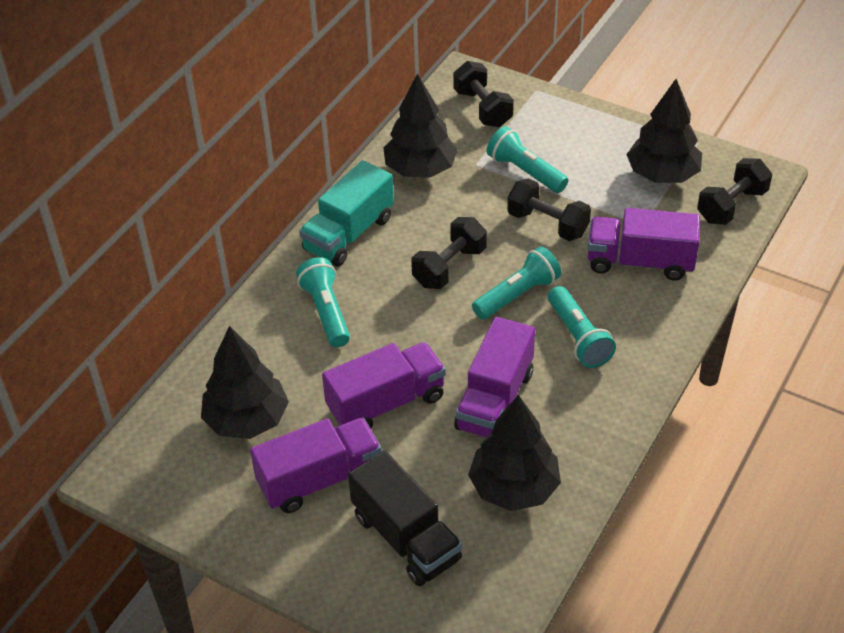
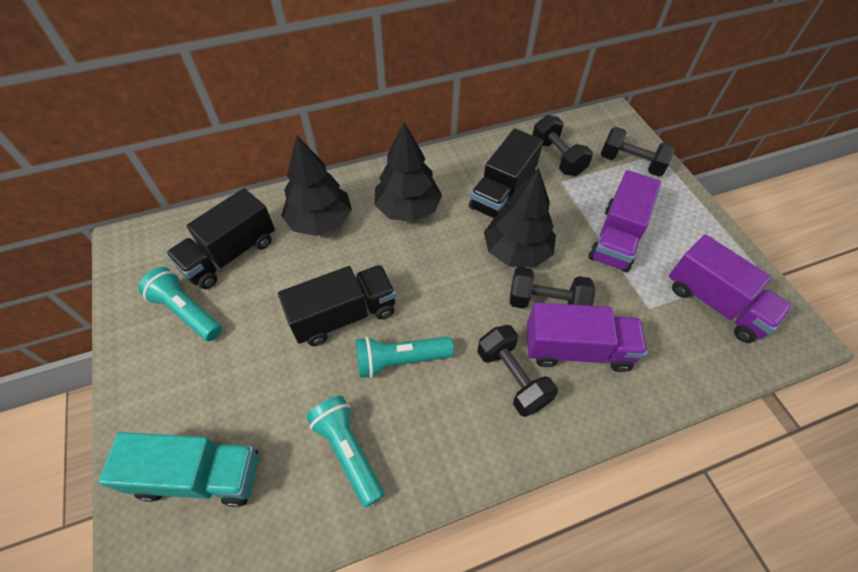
black tree: [201,326,289,439] [383,73,458,177] [468,395,561,511] [626,79,702,183] = 4 -> [281,136,352,236] [374,122,442,222] [484,168,556,268] = 3
black truck: [348,451,462,586] = 1 -> [166,188,275,289] [278,265,396,346] [469,128,543,218] = 3
purple truck: [250,417,382,513] [322,342,446,429] [454,317,535,438] [588,208,700,281] = 4 -> [527,302,647,372] [588,170,661,272] [669,234,793,343] = 3
turquoise flashlight: [296,257,350,347] [472,247,561,320] [487,126,568,193] [548,286,616,368] = 4 -> [138,267,222,341] [306,396,384,508] [356,336,454,378] = 3

